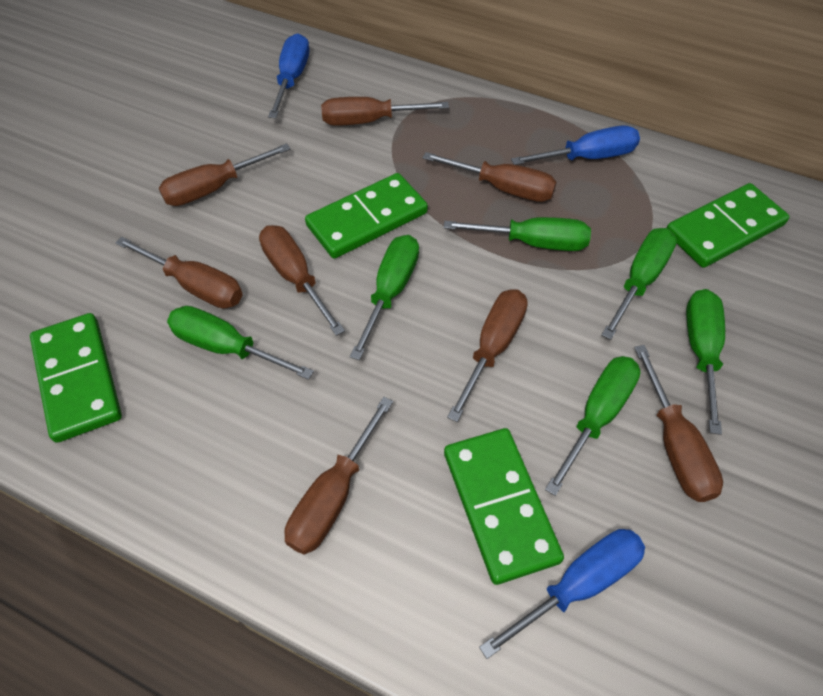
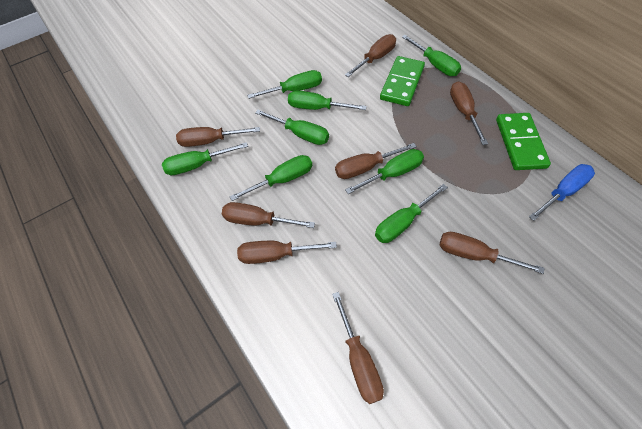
blue screwdriver: [268,33,309,118] [479,529,645,659] [511,126,640,165] = 3 -> [529,164,595,221] = 1
green domino: [30,313,122,443] [305,173,428,259] [444,428,564,585] [667,183,790,268] = 4 -> [380,56,425,106] [496,113,551,170] = 2
green screwdriver: [167,306,314,380] [350,235,419,360] [444,217,591,251] [545,356,641,496] [602,228,677,340] [686,289,725,435] = 6 -> [162,142,248,175] [229,155,312,201] [247,70,322,99] [255,110,329,145] [288,91,367,110] [345,149,424,194] [375,184,448,243] [402,35,461,76] = 8

